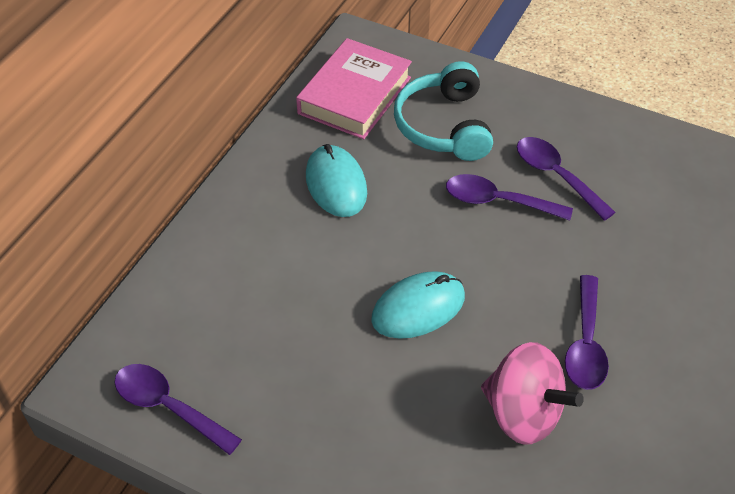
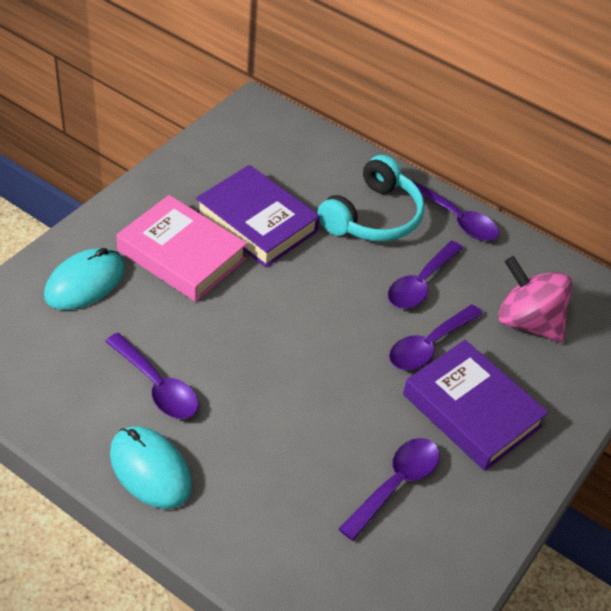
purple book: none = 0 -> [196,165,320,267] [403,340,549,471] = 2
purple spoon: [114,364,242,455] [446,174,573,221] [517,137,616,221] [565,275,609,390] = 4 -> [105,333,199,419] [339,438,439,541] [388,241,463,309] [389,304,483,370] [411,180,499,241] = 5

